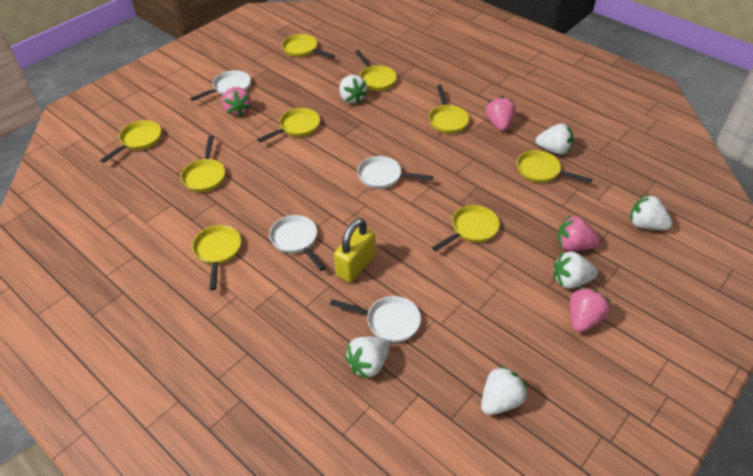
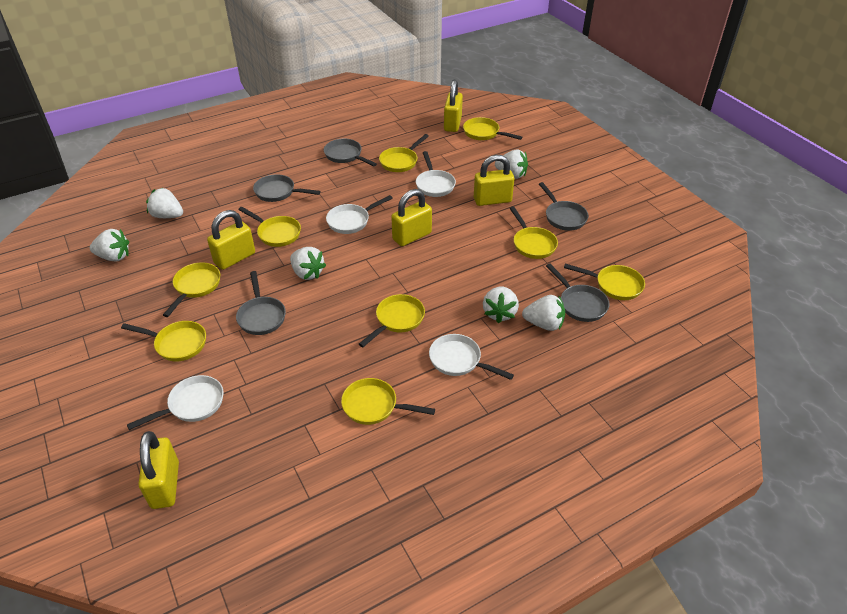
grey pan: none = 0 -> [236,271,286,335] [253,174,321,202] [324,139,377,167] [539,182,589,231] [546,263,610,322] = 5
pink strawberry: [222,87,251,117] [486,96,516,131] [557,215,600,251] [570,287,611,333] = 4 -> none = 0
yellow padlock: [334,218,375,283] = 1 -> [139,431,179,509] [207,210,255,270] [391,189,432,246] [444,80,463,132] [474,155,514,206] = 5

